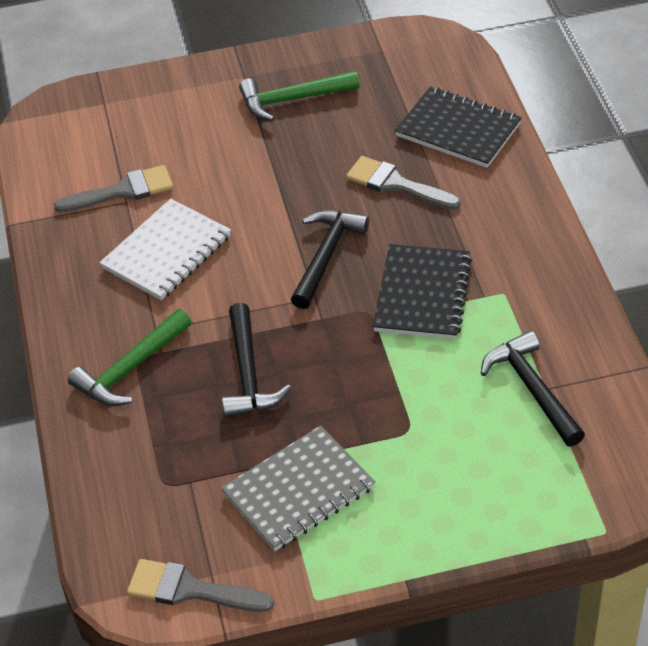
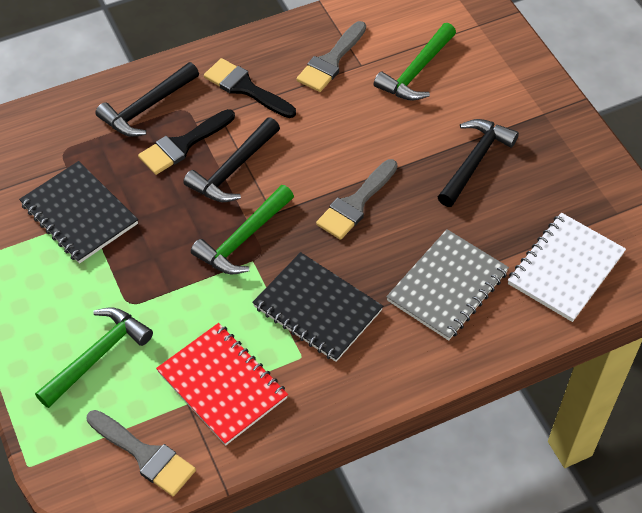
black brush: none = 0 -> [138,109,235,175] [204,58,296,118] = 2
green hammer: [68,309,192,406] [239,71,359,121] = 2 -> [35,308,153,408] [191,185,294,274] [374,23,456,101] = 3
red notebook: none = 0 -> [156,323,288,446] = 1

